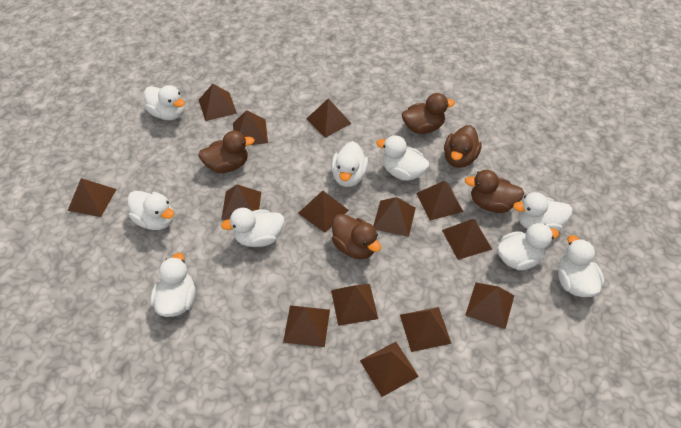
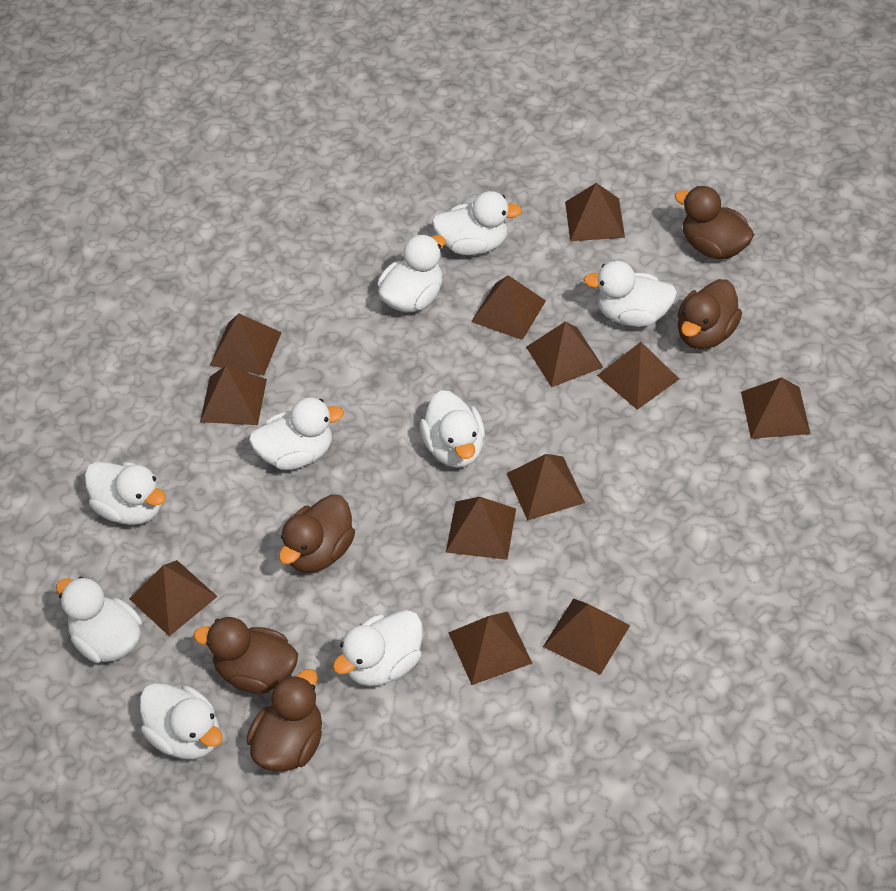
brown pyramid: [68,178,117,217] [199,84,237,121] [221,184,261,220] [233,110,268,145] [283,305,330,347] [298,191,349,233] [306,98,352,138] [331,284,378,326] [360,342,419,397] [373,197,416,237] [400,307,452,352] [416,181,463,221] [442,219,492,260] [465,283,515,329] = 14 -> [129,560,218,636] [200,366,267,425] [210,314,282,375] [446,497,516,560] [448,612,532,685] [471,275,546,340] [506,454,585,521] [526,321,603,387] [543,598,630,675] [565,183,625,241] [597,342,679,410] [741,377,811,439] = 12

